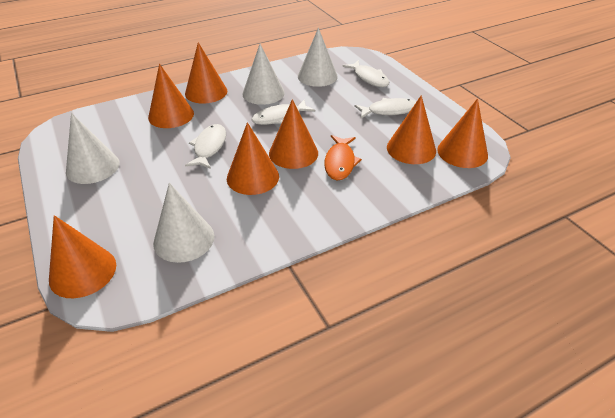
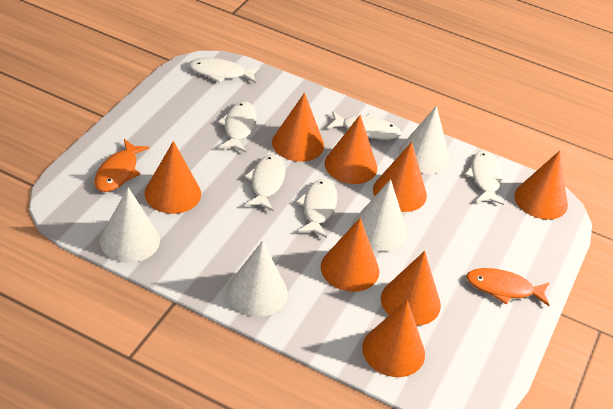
orange cone: [49,215,116,298] [148,64,194,128] [185,42,227,104] [227,122,279,195] [269,99,318,169] [387,95,436,164] [437,99,488,168] = 7 -> [144,141,201,214] [272,93,324,162] [321,218,379,292] [325,115,377,184] [362,300,425,377] [373,142,427,212] [381,251,441,326] [515,151,568,220] = 8
orange fish: [324,135,362,180] = 1 -> [95,139,149,192] [466,268,550,306] = 2
white fish: [185,124,226,169] [251,100,315,125] [343,60,389,87] [354,98,416,118] = 4 -> [189,58,260,83] [218,101,257,152] [244,154,285,211] [296,179,337,238] [327,111,401,140] [465,151,504,205] = 6

